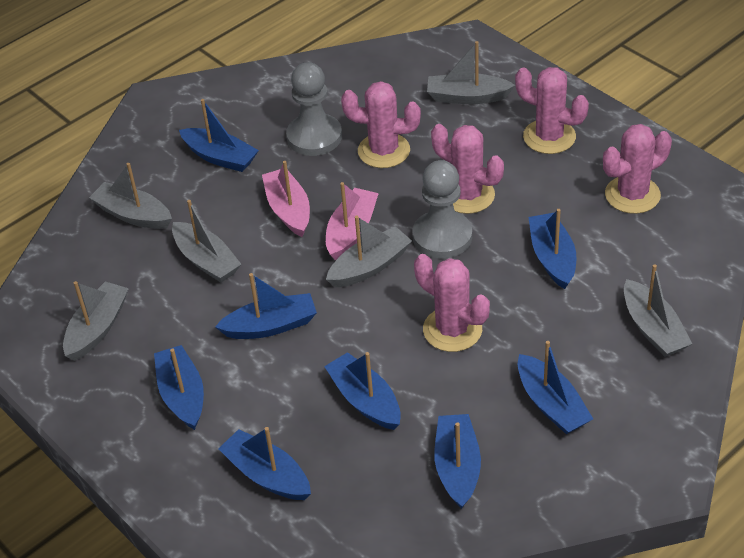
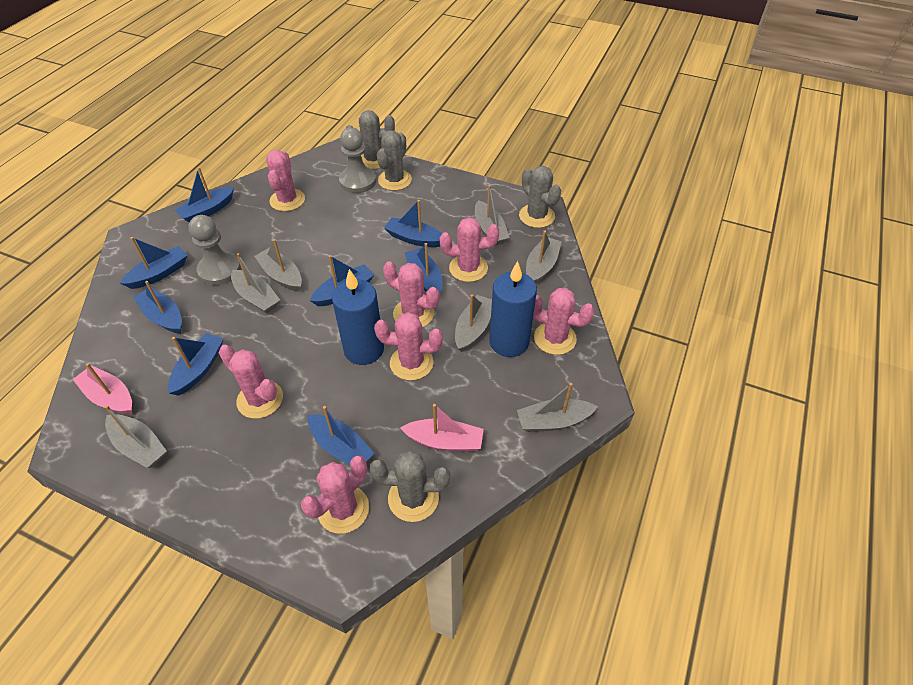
blue candle: none = 0 -> [332,269,384,365] [489,261,537,357] = 2
grey boat: [63,281,129,361] [89,163,172,229] [172,200,241,282] [326,216,412,288] [427,41,515,104] [624,264,692,357] = 6 -> [105,405,167,468] [231,253,280,314] [254,239,302,292] [455,294,492,352] [475,185,510,246] [517,383,598,432] [526,230,562,284] = 7
grey cactus: none = 0 -> [346,110,395,169] [370,450,450,522] [377,130,412,191] [519,166,561,228] = 4
pink cactus: [341,81,421,168] [414,254,490,352] [431,124,504,214] [515,67,589,154] [603,124,672,214] = 5 -> [219,345,283,419] [266,150,305,211] [301,456,369,534] [374,312,443,380] [383,261,440,327] [440,217,499,282] [533,288,595,355] = 7

